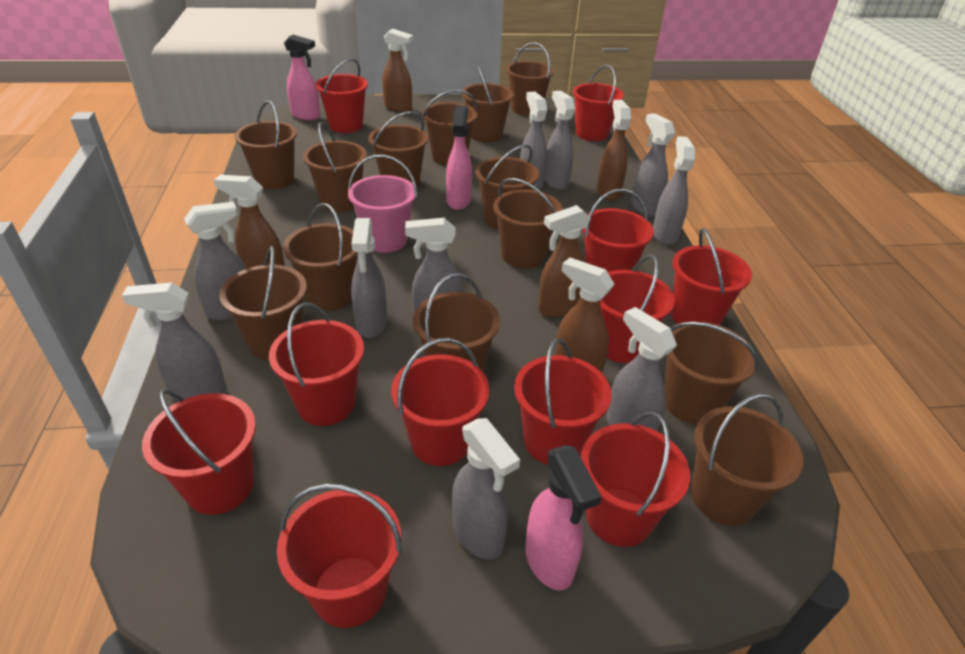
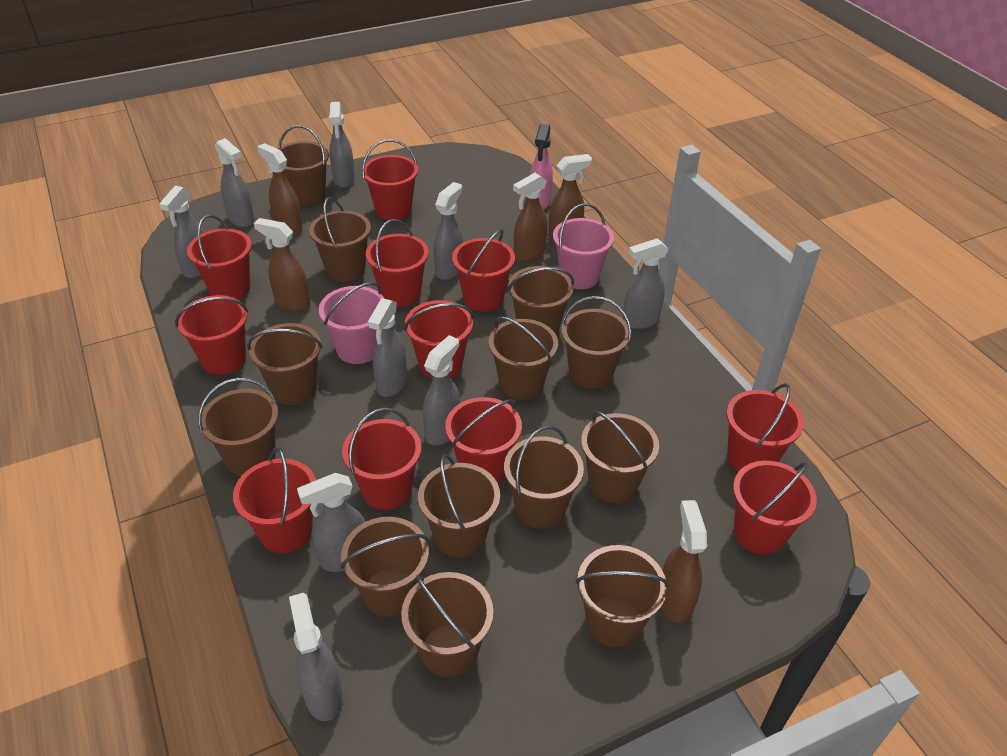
grey spray bottle: [122,282,227,402] [184,202,246,320] [351,218,387,338] [405,218,463,316] [452,418,520,559] [520,92,548,190] [545,90,576,190] [606,307,677,431] [631,113,675,216] [653,136,696,245] = 10 -> [159,186,205,278] [215,138,255,227] [289,593,343,721] [297,473,366,572] [329,102,355,188] [368,298,407,397] [423,335,460,445] [434,182,463,280] [623,238,669,329] = 9
pink bucket: [348,155,417,253] = 1 -> [319,282,385,364] [553,203,614,289] = 2
pink spray bottle: [284,35,320,120] [446,105,472,210] [525,445,602,590] = 3 -> [530,124,553,209] = 1

